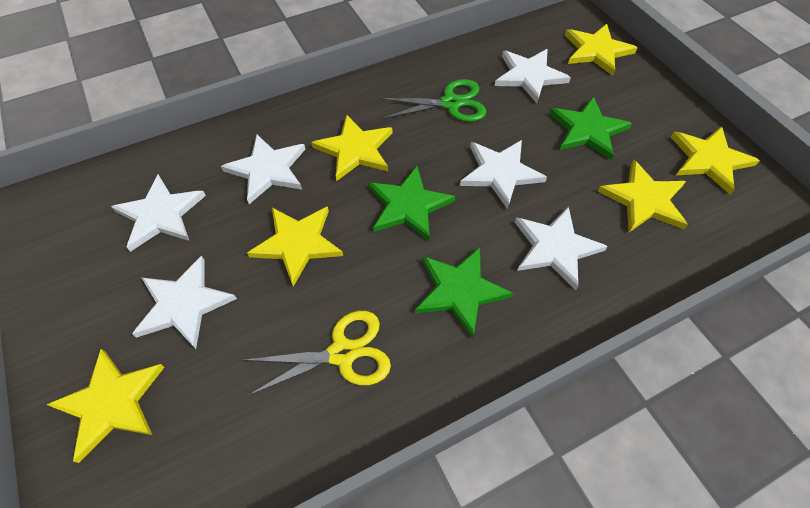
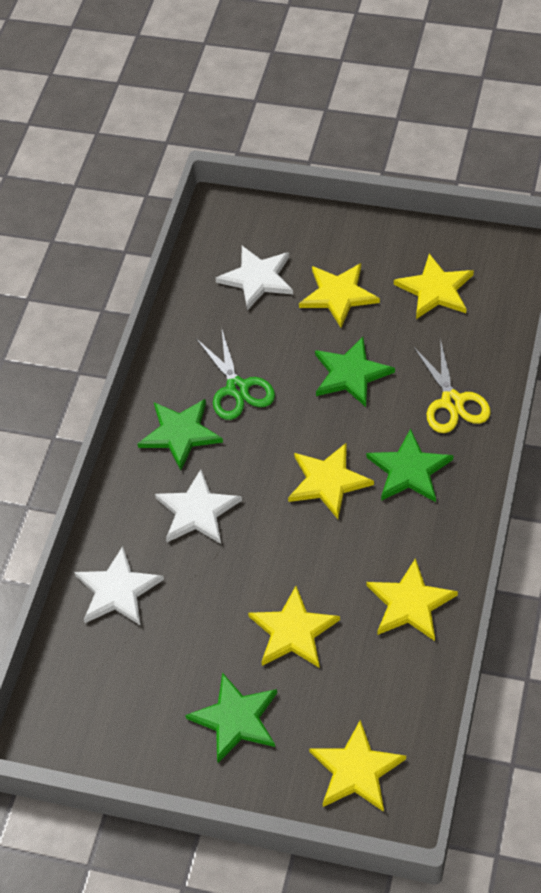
green star: [368,166,455,241] [415,247,513,338] [549,96,632,160] = 3 -> [137,399,223,470] [185,672,277,763] [315,337,395,407] [366,429,453,502] = 4
white star: [111,175,206,252] [132,256,237,349] [221,135,305,204] [460,140,547,209] [495,49,571,103] [515,206,608,290] = 6 -> [74,546,164,626] [155,469,242,544] [215,246,293,310] = 3

